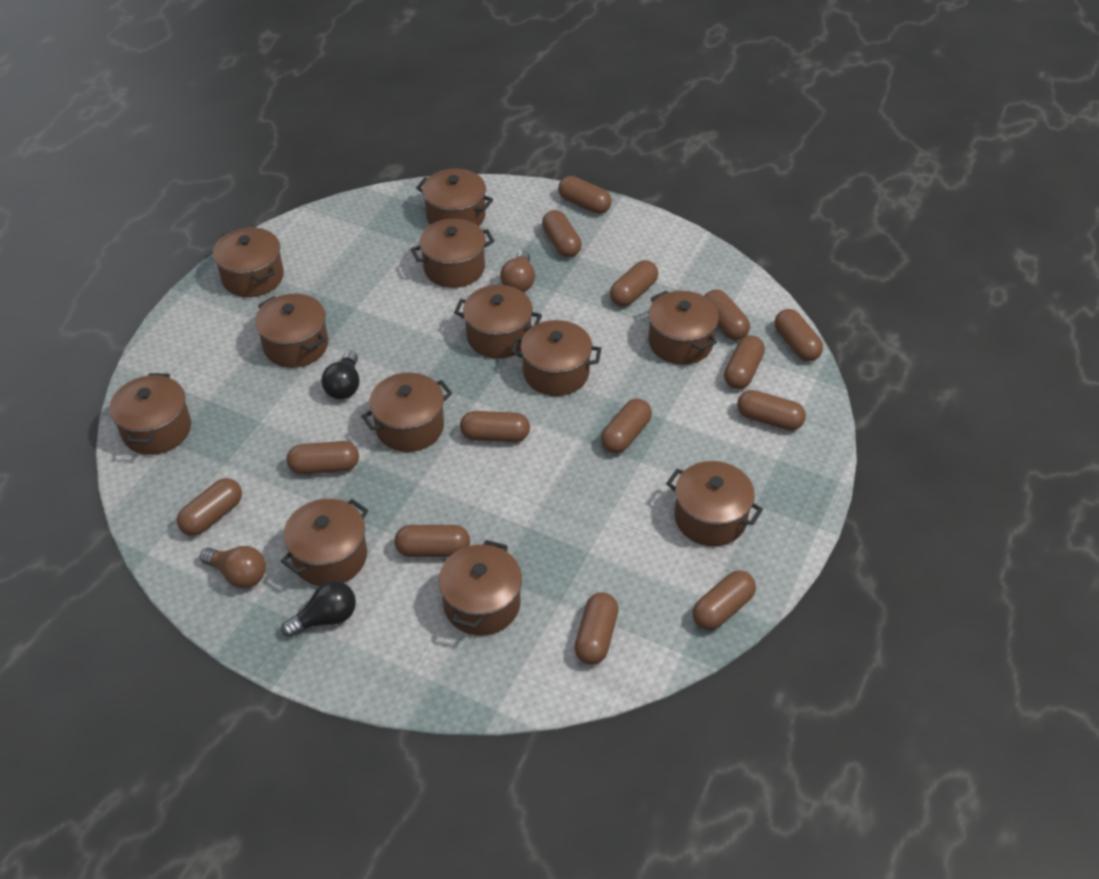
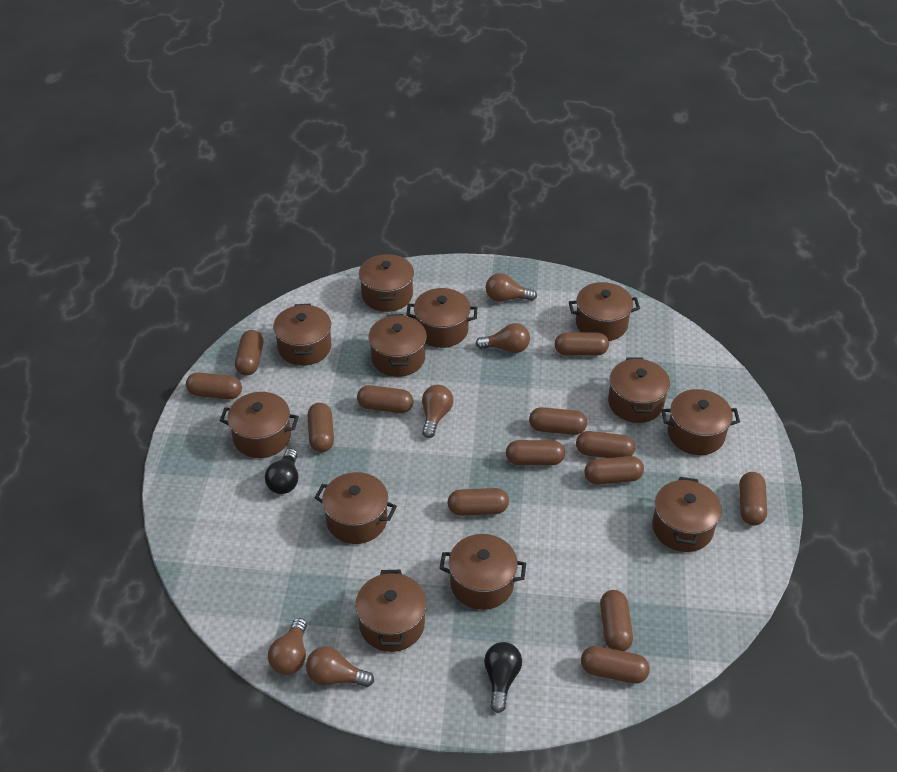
brown capsule: [177,478,242,536] [287,441,359,474] [394,525,470,557] [460,411,530,442] [542,210,582,258] [558,176,612,214] [574,592,618,665] [601,398,652,454] [610,260,658,307] [693,570,756,630] [705,289,750,340] [724,335,765,389] [737,390,806,430] [775,309,823,361] = 14 -> [186,372,242,399] [235,330,263,376] [307,403,334,452] [357,385,413,413] [448,488,509,516] [506,440,565,465] [529,407,587,435] [555,333,609,355] [576,431,635,458] [581,646,650,684] [584,456,644,485] [600,590,633,651] [739,472,767,526] = 13
brown light bulb: [200,546,266,589] [500,250,535,292] = 2 -> [268,618,307,675] [306,646,374,687] [422,385,453,438] [476,323,530,353] [486,273,537,302] = 5

